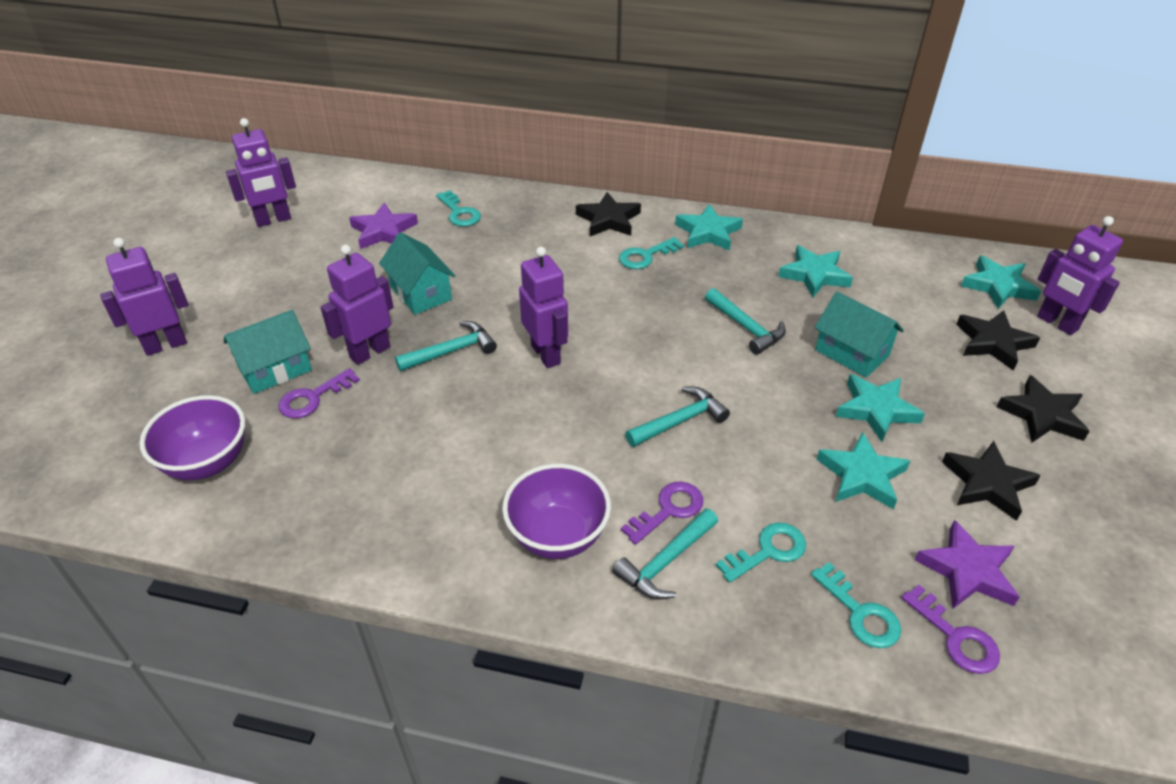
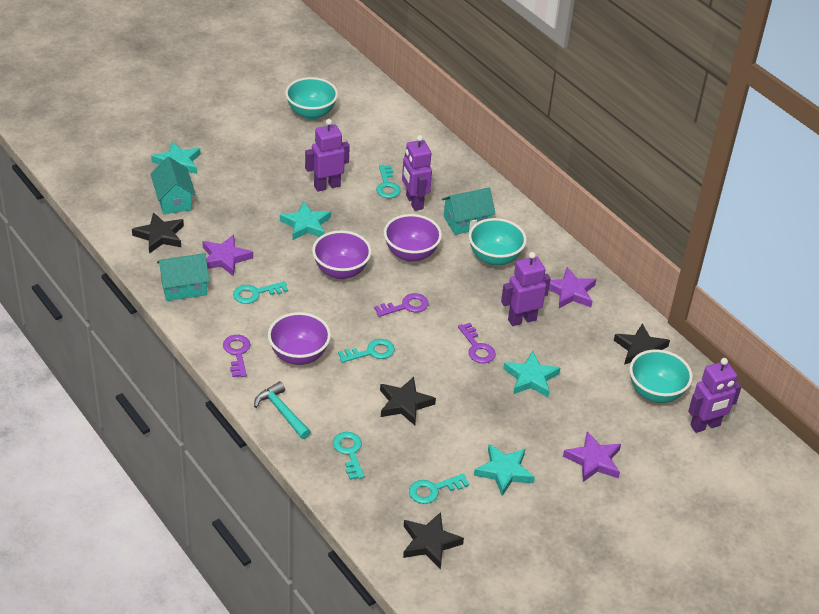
purple bowl: [140,395,245,480] [502,464,611,559] = 2 -> [268,312,331,365] [312,230,372,279] [384,214,442,262] = 3
purple robot: [100,238,188,356] [226,118,296,227] [321,245,394,365] [519,247,568,368] [1037,216,1123,335] = 5 -> [305,119,350,192] [402,135,432,211] [501,252,551,326] [688,358,742,433] = 4
purple star: [349,203,418,249] [915,520,1020,609] = 2 -> [203,234,253,277] [549,267,596,308] [563,431,621,482] = 3
turquoise bowl: none = 0 -> [285,77,338,120] [469,218,527,266] [629,349,693,403] = 3
turquoise hammer: [395,321,497,371] [612,508,718,600] [625,386,730,447] [705,288,786,355] = 4 -> [254,381,311,439] = 1
turquoise key: [436,190,481,227] [619,237,684,269] [716,522,806,583] [811,562,901,648] = 4 -> [233,281,288,304] [333,432,364,480] [338,339,395,363] [376,165,401,198] [409,473,469,504] = 5
turquoise star: [675,204,743,251] [778,245,853,298] [816,432,910,509] [836,374,925,442] [961,255,1041,309] = 5 -> [151,141,201,174] [280,201,331,240] [474,444,535,496] [503,351,560,397] = 4

